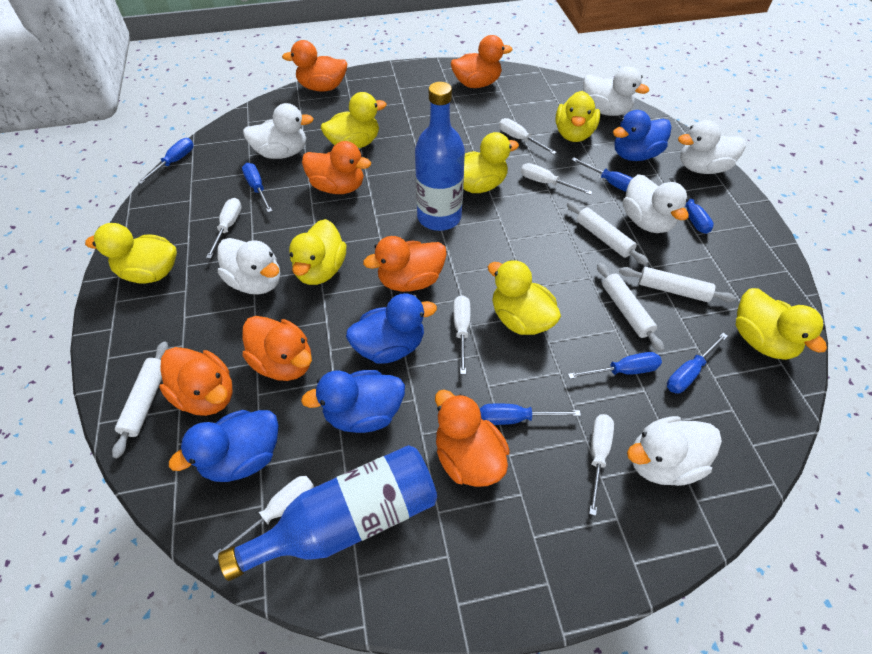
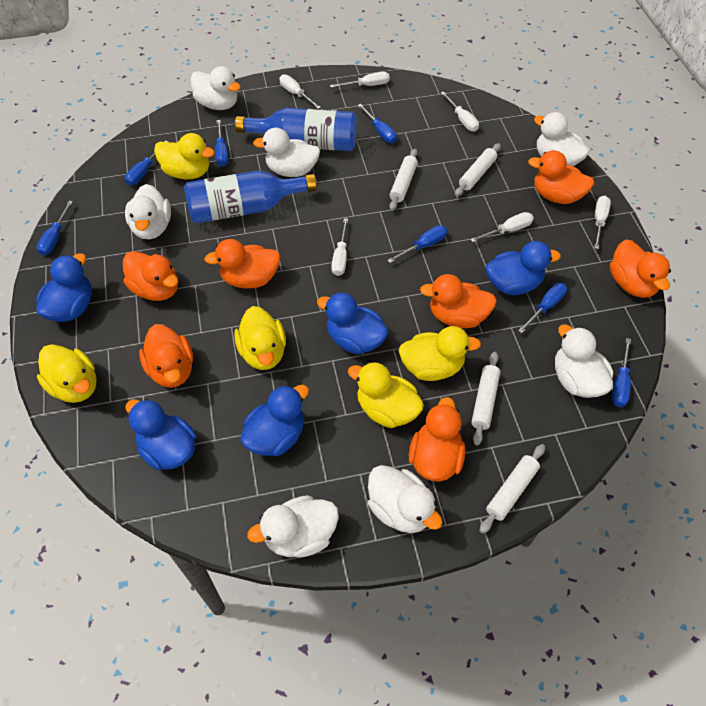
blue duck: [169,410,278,482] [301,370,405,433] [346,293,437,364] [613,110,672,161] = 4 -> [36,253,92,322] [126,399,196,471] [240,385,309,456] [317,292,389,354] [486,241,561,295] = 5
white duck: [218,238,280,294] [243,103,313,159] [583,67,649,116] [623,174,689,233] [627,416,722,486] [678,120,746,174] = 6 -> [125,184,171,239] [191,66,241,110] [247,495,339,558] [253,128,320,177] [368,465,442,533] [534,112,590,166] [555,324,613,398] = 7
yellow duck: [85,223,177,284] [289,219,346,285] [321,92,387,148] [463,132,519,193] [488,260,561,335] [555,91,600,142] [736,288,827,360] = 7 -> [37,344,96,403] [154,133,215,179] [234,306,286,370] [348,362,424,428] [399,326,481,381] = 5

